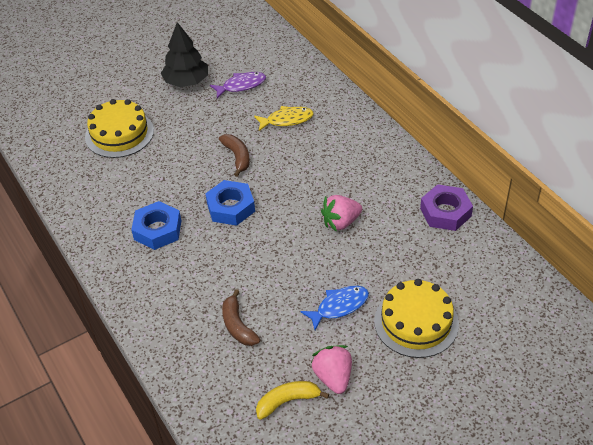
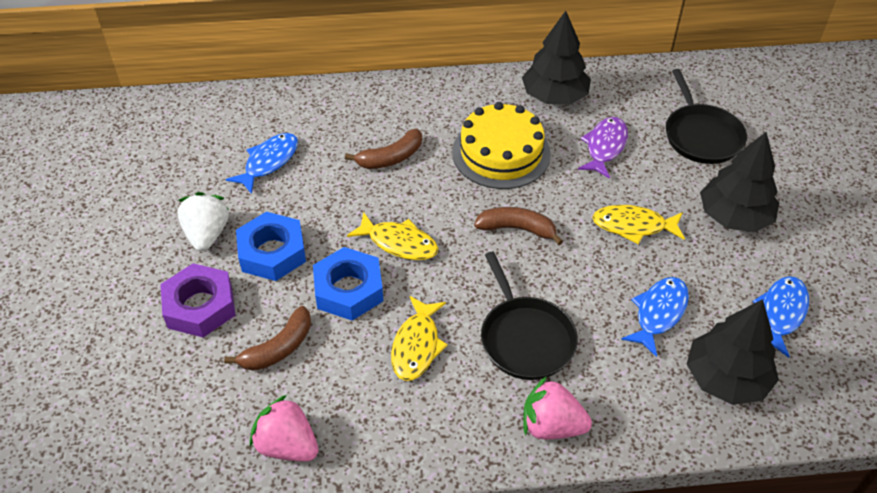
black pan: none = 0 -> [481,252,578,380] [666,69,747,164] = 2
black tree: [161,22,208,87] = 1 -> [522,11,591,105] [687,299,779,405] [700,132,779,232] = 3
blue fish: [300,286,369,330] = 1 -> [226,133,298,194] [621,277,689,357] [753,276,809,358] = 3
brown banana: [219,134,250,177] [222,289,260,346] = 2 -> [224,306,311,371] [345,129,422,169] [474,207,563,245] = 3
white strawberry: none = 0 -> [177,192,229,251] = 1
yellow banana: [256,381,329,420] = 1 -> none = 0
yellow cake: [85,99,154,158] [374,279,459,358] = 2 -> [452,102,551,189] = 1
yellow fish: [254,106,314,131] = 1 -> [347,212,438,260] [391,296,448,381] [592,205,685,244] = 3

